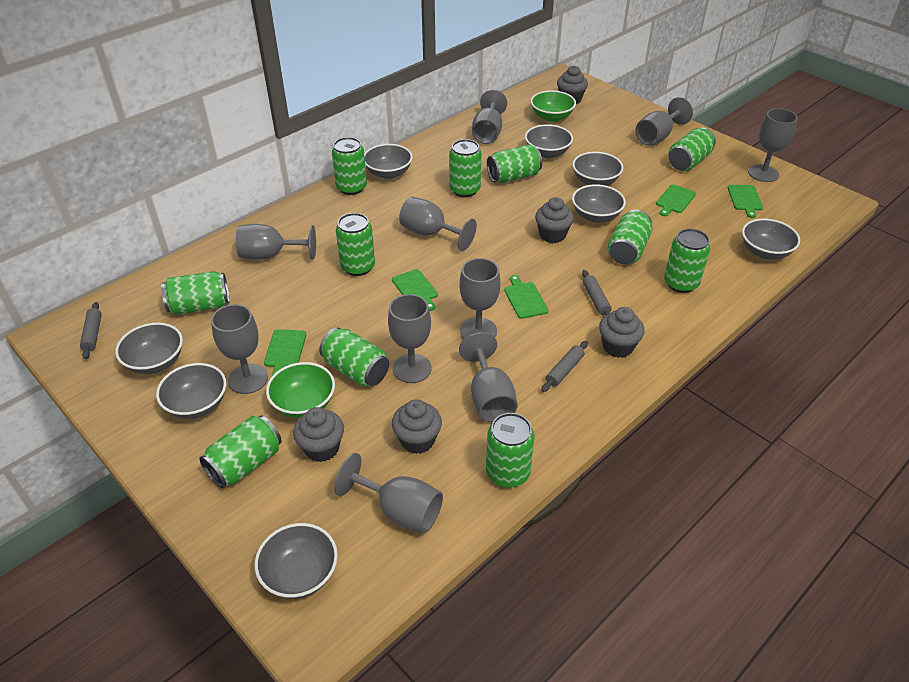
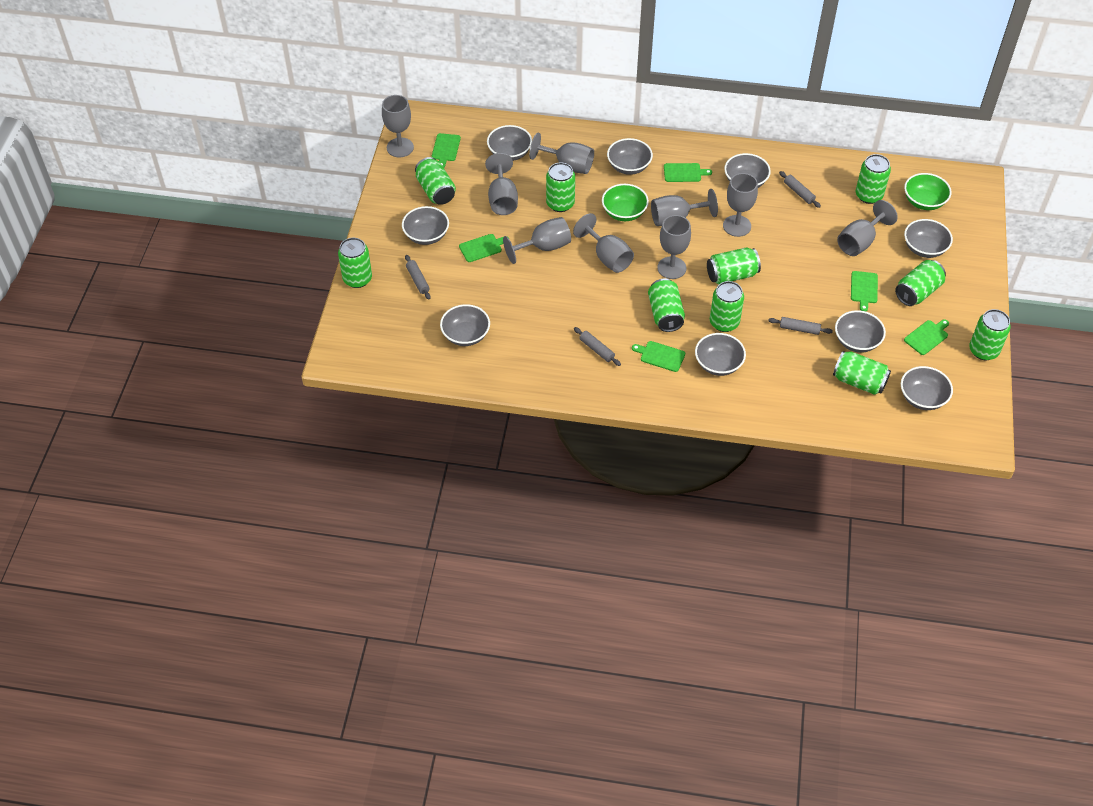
green can: [161,271,230,315] [199,415,282,488] [319,327,389,387] [332,137,367,195] [336,213,375,276] [449,139,482,197] [486,413,535,488] [487,144,542,183] [607,210,652,264] [664,229,710,293] [669,128,716,171] = 11 -> [338,238,372,288] [415,157,456,205] [546,162,575,212] [648,279,685,332] [707,247,761,284] [710,281,744,332] [833,351,891,395] [855,154,891,204] [895,260,946,306] [969,309,1011,360] = 10
green cutting board: [264,329,306,376] [392,269,438,311] [504,275,548,319] [656,184,696,216] [727,185,763,218] = 5 -> [432,133,461,168] [459,234,509,262] [632,341,685,372] [664,163,712,182] [851,271,878,311] [904,319,949,355] = 6
grey bowl: [115,323,183,374] [156,363,226,419] [255,523,338,599] [364,144,413,179] [525,124,573,158] [572,184,626,223] [573,152,623,186] [742,219,800,259] = 8 -> [402,206,449,245] [440,304,490,346] [487,125,532,161] [607,138,653,175] [695,333,746,376] [724,153,771,188] [835,310,886,353] [901,366,953,410] [904,219,953,258] = 9
grey cupcake: [293,407,344,462] [392,399,442,454] [535,197,574,243] [557,65,588,104] [599,307,645,358] = 5 -> none = 0
grey goblet: [211,304,268,394] [236,224,316,260] [334,453,443,534] [388,294,432,383] [399,197,477,251] [459,332,518,422] [460,258,500,339] [472,90,507,144] [635,97,693,146] [748,108,798,182] = 10 -> [382,95,414,157] [485,153,518,215] [503,217,571,264] [529,133,594,174] [573,213,634,273] [651,189,718,226] [657,215,691,279] [723,173,758,237] [837,200,898,256] = 9
grey rolling pin: [80,302,102,359] [541,341,588,392] [582,270,612,316] = 3 -> [405,255,431,300] [574,327,621,366] [768,317,833,335] [779,171,821,208] = 4

